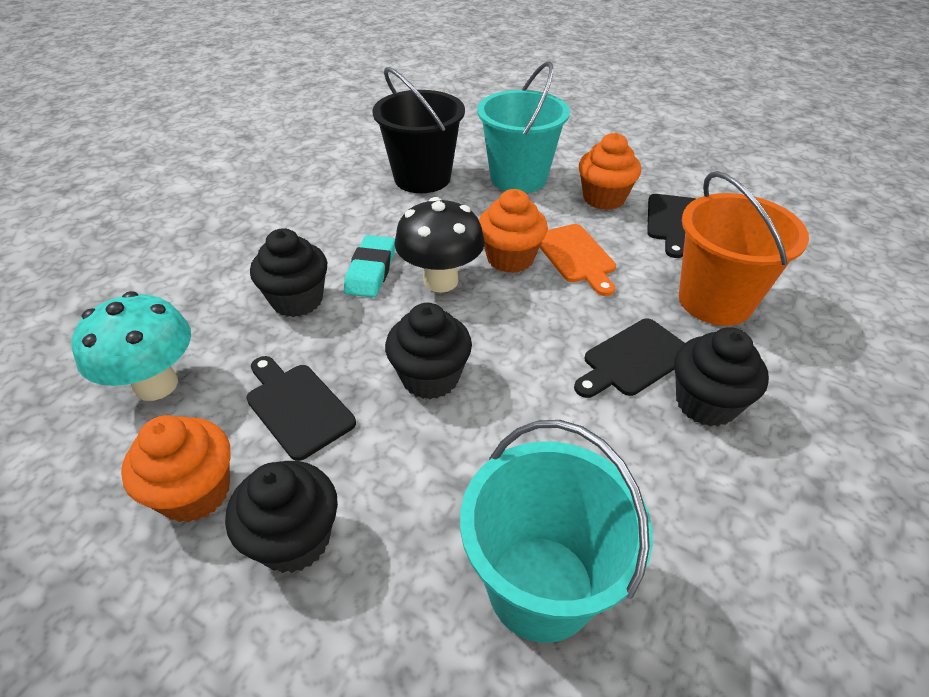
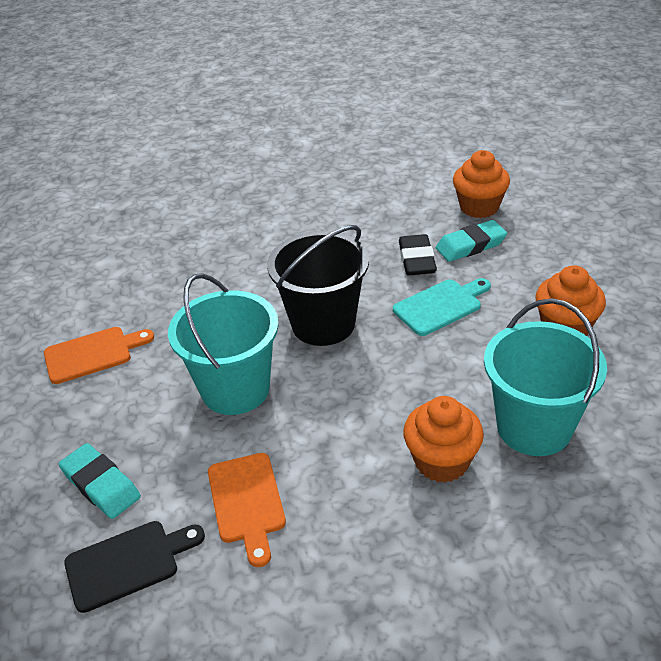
black cupcake: [225,461,338,573] [250,228,327,317] [385,303,472,399] [674,327,769,427] = 4 -> none = 0
black cutting board: [246,356,356,461] [574,319,685,398] [647,194,696,258] = 3 -> [64,521,205,613] = 1
black eraser: none = 0 -> [399,234,437,275] = 1
black mushroom: [394,197,485,293] = 1 -> none = 0
orange bucket: [679,171,809,326] = 1 -> none = 0
orange cutting board: [540,224,616,296] = 1 -> [44,327,154,384] [208,453,286,567] = 2
turquoise cutting board: none = 0 -> [393,278,491,336] = 1
turquoise eraser: [344,235,395,298] = 1 -> [59,443,141,519] [436,220,507,262] = 2
turquoise mushroom: [71,291,191,401] = 1 -> none = 0

